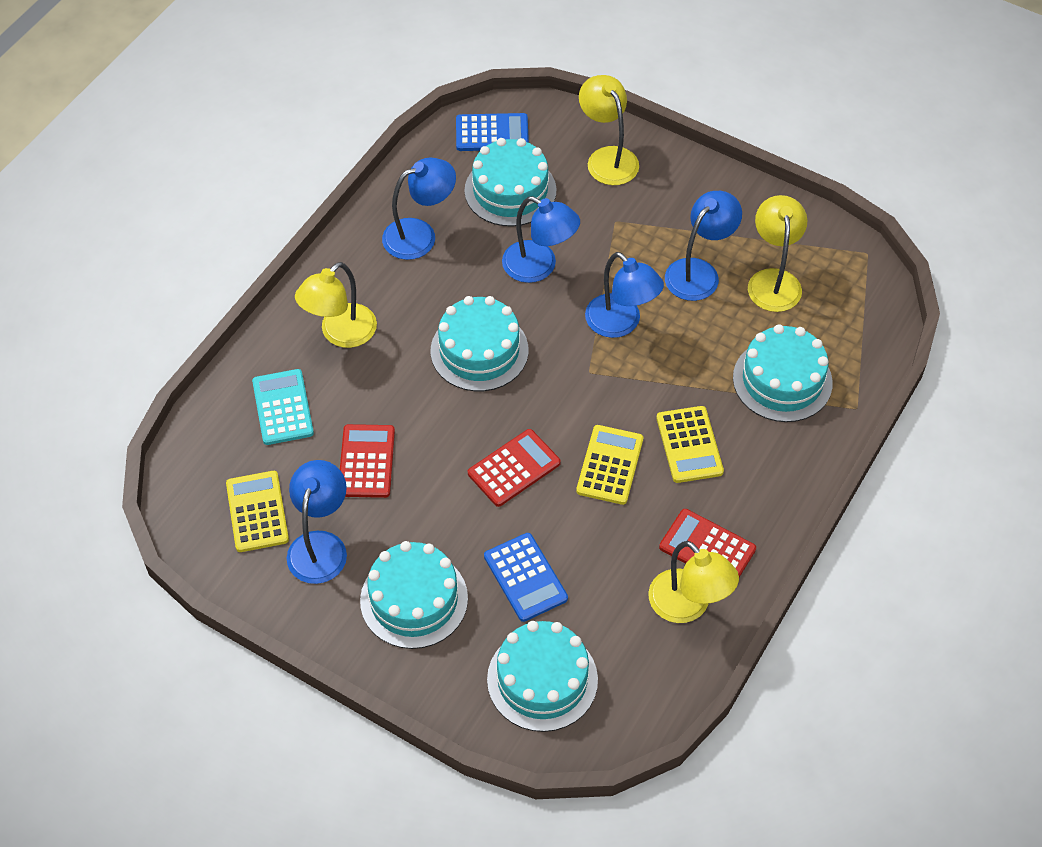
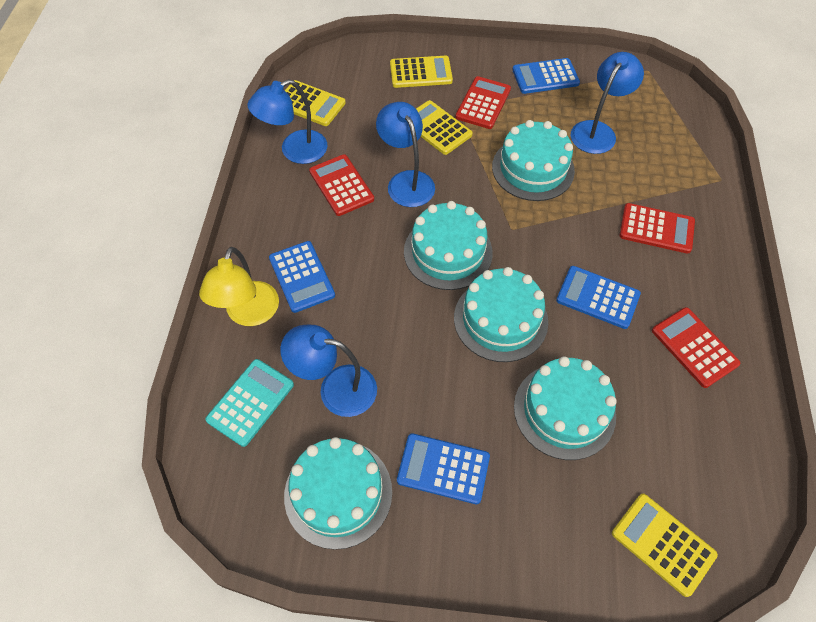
blue calculator: [456,113,529,151] [484,533,568,622] = 2 -> [269,241,335,313] [397,433,490,504] [512,58,580,94] [556,266,641,329] = 4
blue lamp: [287,460,347,584] [382,158,456,260] [502,196,580,283] [585,252,664,338] [665,191,742,301] = 5 -> [247,79,327,164] [280,325,377,417] [376,102,435,207] [571,52,644,154] = 4
red calculator: [340,424,395,498] [468,429,561,507] [659,509,756,577] = 3 -> [309,154,374,216] [455,76,511,129] [620,203,695,254] [652,307,741,388] = 4
yellow calculator: [226,471,289,552] [576,425,643,505] [656,406,724,483] = 3 -> [285,80,346,126] [390,56,453,88] [416,100,473,155] [612,494,718,597] = 4
yellow lamp: [295,262,377,348] [579,75,639,185] [648,541,739,623] [748,195,808,312] = 4 -> [199,247,279,326] = 1

